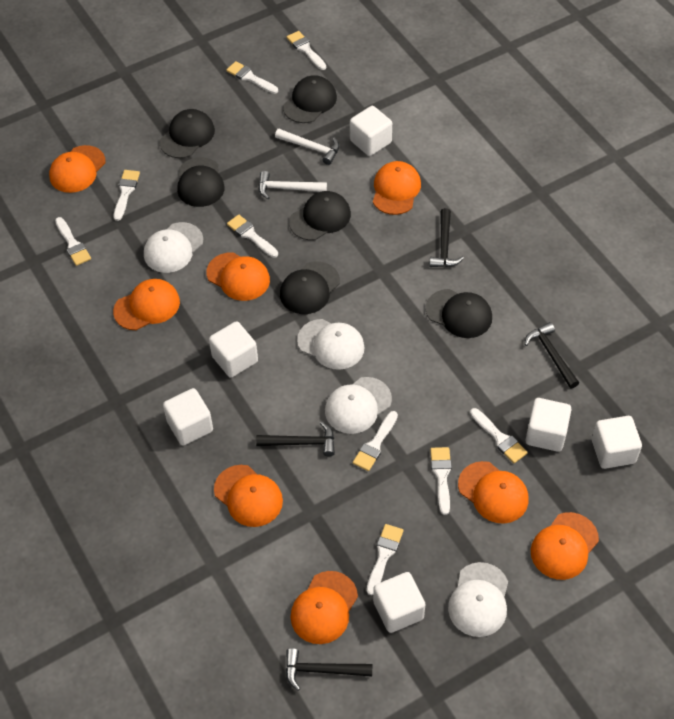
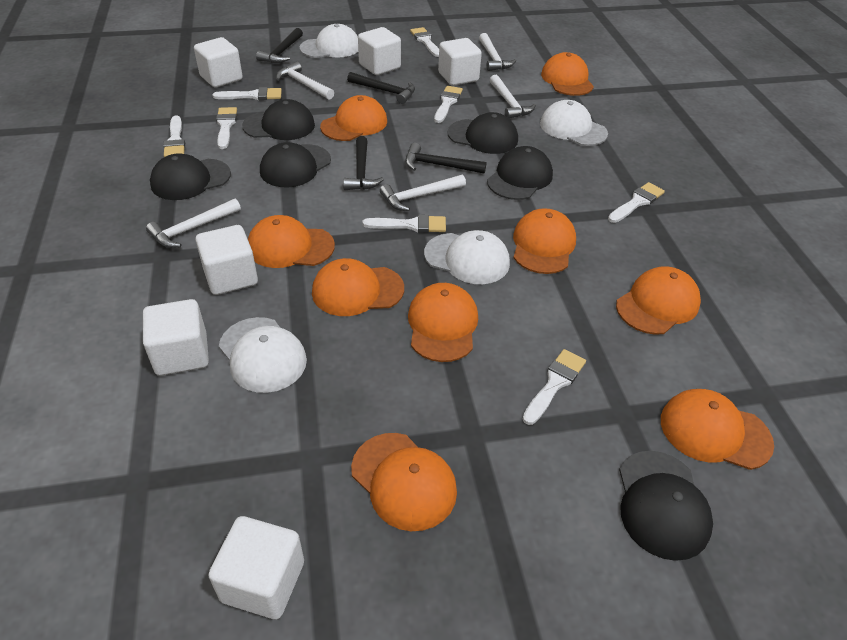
orange cap: [49,145,105,193] [113,279,180,330] [206,252,270,301] [214,465,283,527] [290,571,358,644] [373,161,421,215] [458,461,528,524] [531,512,599,580] = 8 -> [248,215,335,268] [312,258,404,316] [320,95,387,141] [351,433,457,531] [408,283,478,362] [513,208,576,274] [541,52,594,96] [616,266,701,335] [661,389,774,470] = 9
white brush: [55,217,91,266] [114,170,140,221] [226,61,278,94] [227,215,278,258] [287,31,326,70] [353,411,398,471] [367,524,403,595] [430,447,452,515] [470,408,528,463] = 9 -> [164,115,185,157] [213,87,282,100] [216,107,237,149] [362,214,446,233] [410,27,439,57] [434,86,463,123] [523,349,586,425] [608,182,665,223] = 8
white hammer: [259,171,327,199] [275,129,339,165] = 2 -> [146,198,241,248] [276,62,334,100] [380,175,466,211] [479,33,516,71] [490,75,536,119] = 5

